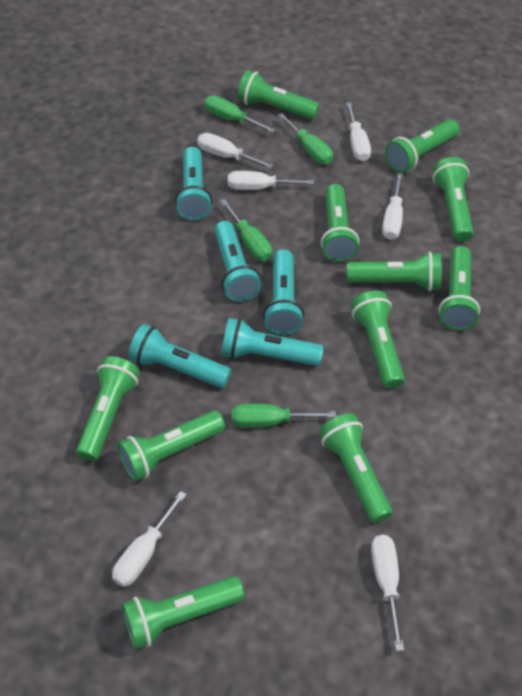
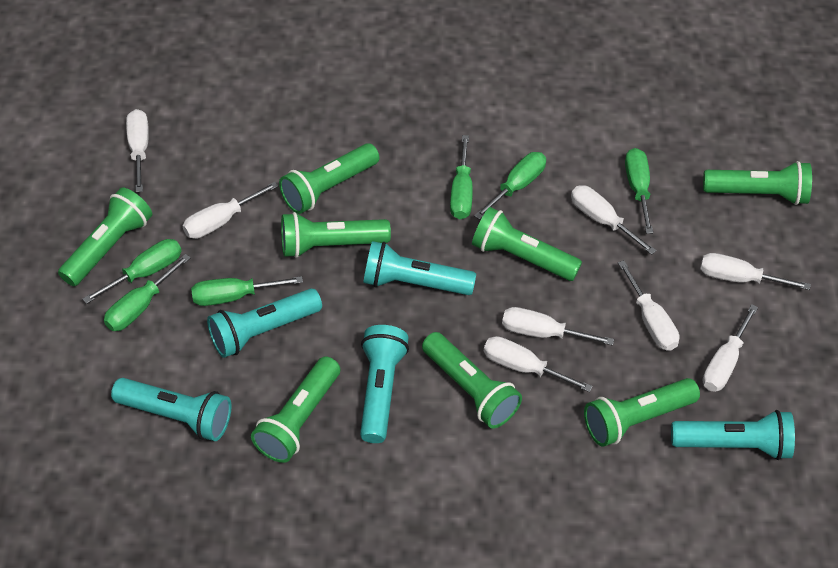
green flashlight: [76,356,140,461] [117,410,225,481] [122,576,245,650] [237,70,319,120] [319,413,392,523] [321,184,359,262] [347,252,442,291] [351,291,405,389] [385,119,459,173] [433,157,474,242] [438,246,480,331] = 11 -> [58,187,152,286] [251,356,340,463] [279,143,379,214] [281,212,391,258] [422,332,522,428] [472,207,582,281] [584,378,700,447] [703,161,812,205] = 8
green screwdriver: [204,95,275,133] [220,199,272,261] [232,404,336,428] [278,113,333,164] = 4 -> [83,239,182,304] [104,254,191,331] [191,276,303,306] [450,135,473,219] [474,152,546,220] [625,148,653,234] = 6
white screwdriver: [112,491,187,587] [197,133,274,169] [228,171,314,190] [346,102,371,161] [371,535,404,651] [382,173,403,240] = 6 -> [126,109,149,192] [183,182,279,239] [484,336,593,392] [502,307,614,346] [571,185,657,255] [618,260,679,351] [700,253,811,290] [703,304,758,392] = 8

